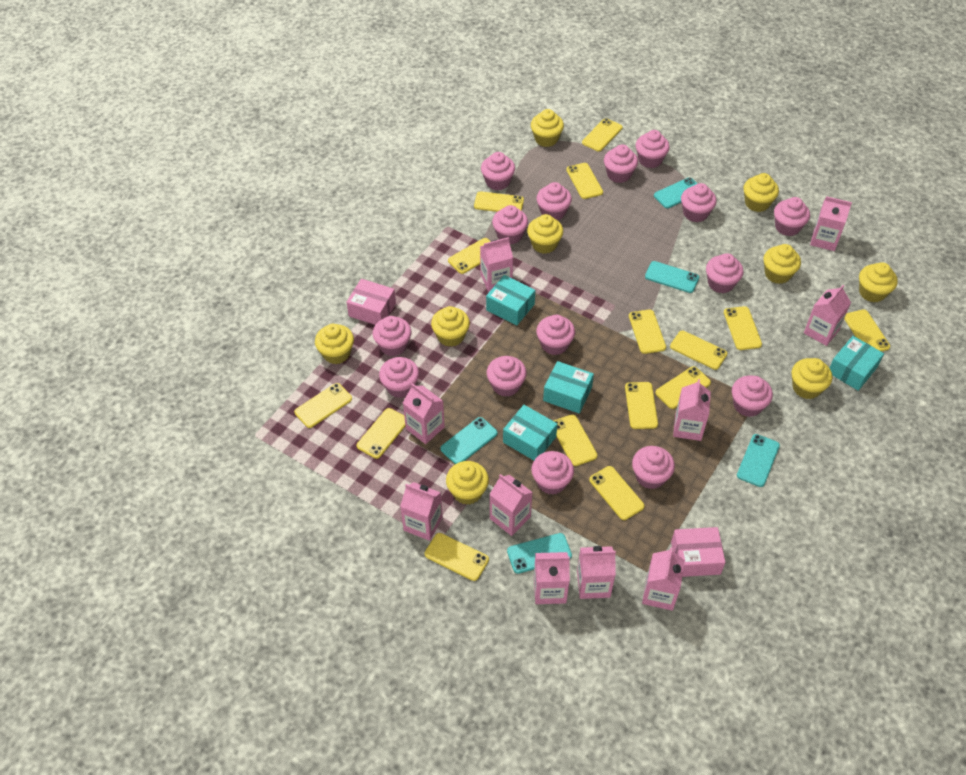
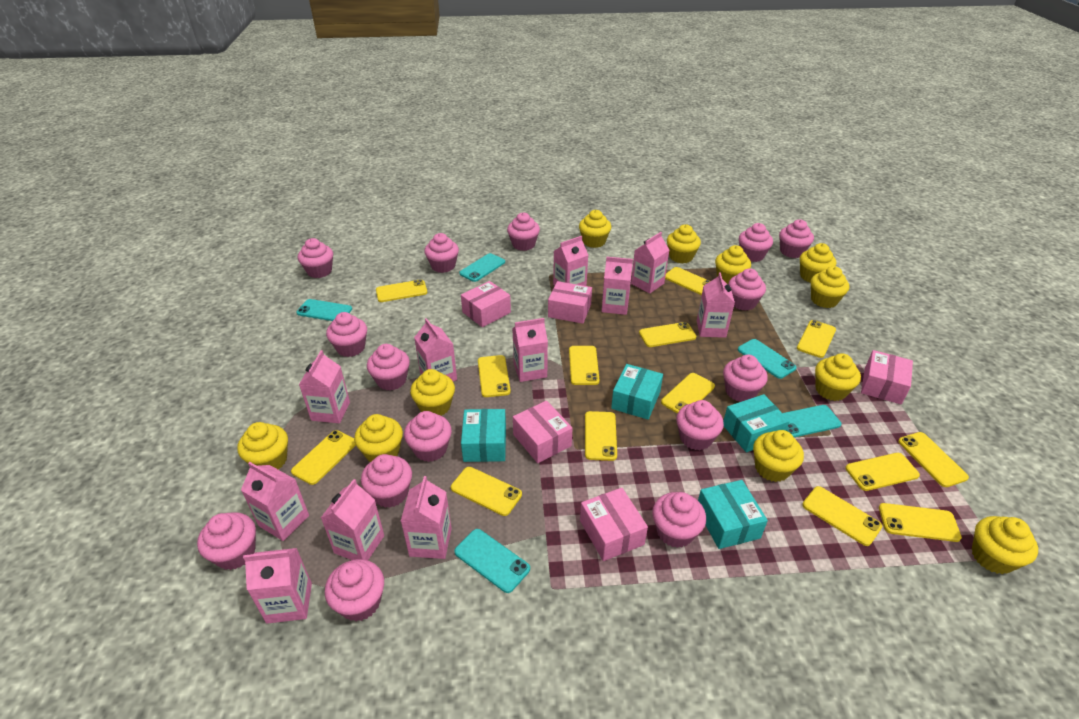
pink box: [346,279,396,325] [671,527,726,577] = 2 -> [461,281,511,327] [513,401,573,463] [548,281,592,324] [580,488,648,561] [861,350,913,404] = 5
pink carton: [400,482,443,541] [403,383,445,444] [480,237,513,292] [490,474,533,536] [534,552,570,604] [577,546,616,599] [642,548,685,611] [673,379,711,441] [804,285,851,346] [810,196,852,251] = 10 -> [241,462,309,541] [243,548,312,624] [299,350,350,423] [321,479,384,560] [401,476,452,559] [414,318,457,381] [512,318,548,382] [553,236,588,286] [602,257,633,315] [631,232,669,293] [697,272,735,338] = 11
yellow cupcake: [315,324,354,364] [431,306,470,347] [446,461,489,505] [527,214,563,254] [531,109,564,147] [743,173,779,212] [764,244,801,284] [792,358,832,399] [859,262,898,303] = 9 -> [237,422,288,470] [354,414,403,462] [410,369,455,416] [579,210,611,248] [667,224,701,264] [715,245,751,284] [753,430,804,482] [800,243,836,283] [811,266,849,308] [815,353,861,401] [972,516,1038,574] = 11
yellow phone: [294,383,352,428] [357,408,405,459] [425,533,489,581] [448,238,490,274] [474,191,524,212] [554,414,597,466] [566,163,603,199] [582,118,623,151] [589,466,645,520] [625,382,658,429] [629,309,666,354] [655,366,711,409] [670,331,727,370] [724,306,762,350] [844,309,890,352] = 15 -> [291,430,356,485] [376,279,427,302] [451,467,522,516] [478,355,511,397] [569,346,599,385] [585,411,617,461] [639,322,696,347] [661,373,715,414] [665,267,710,295] [797,320,836,358] [802,486,882,546] [845,453,920,491] [879,503,962,542] [898,432,969,487] = 14

